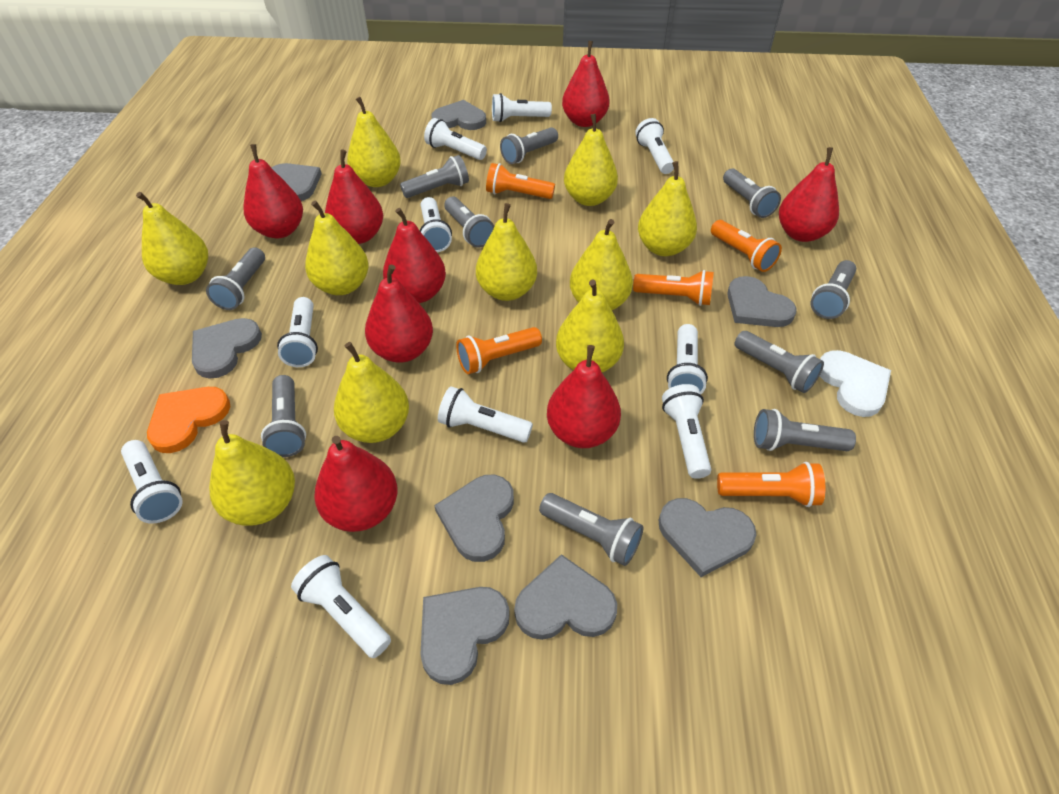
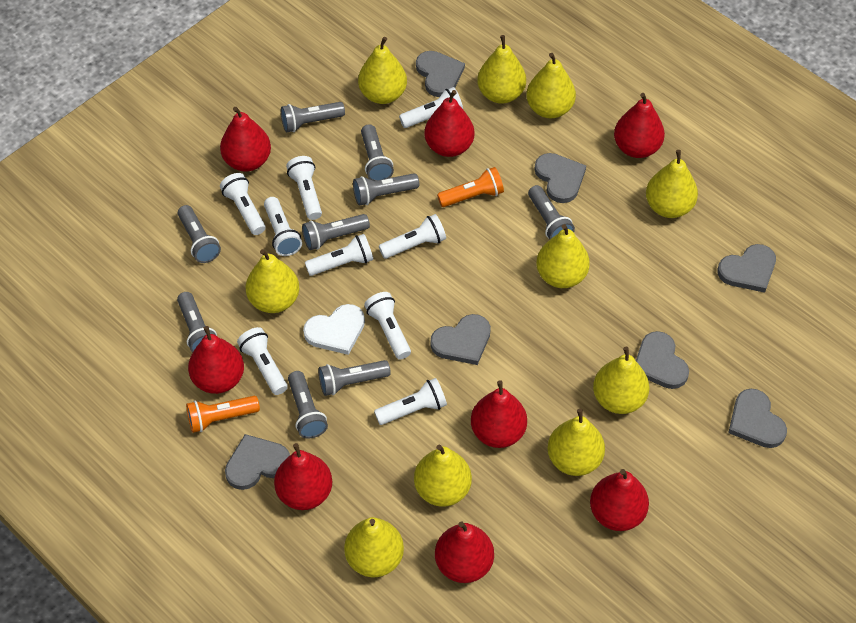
grey flashlight: [206,247,265,310] [261,375,306,457] [400,155,469,198] [444,196,494,247] [500,127,558,164] [539,493,643,566] [723,169,781,218] [735,331,824,393] [754,409,856,451] [811,260,856,319] = 10 -> [177,292,217,353] [178,205,221,263] [281,102,345,132] [288,371,328,439] [302,214,370,250] [319,360,391,396] [353,173,419,206] [361,124,394,181] [528,185,575,239] = 9
grey heart: [192,318,262,379] [271,163,322,201] [420,587,510,685] [432,100,486,130] [434,475,514,562] [514,554,617,640] [659,498,756,577] [727,276,797,327] = 8 -> [225,434,290,490] [416,51,465,97] [430,314,491,365] [534,153,586,203] [636,331,689,389] [718,244,776,293] [728,389,787,448] = 7
orange flashlight: [456,327,542,374] [486,163,555,199] [633,270,714,306] [711,220,782,272] [717,462,825,507] = 5 -> [186,396,260,433] [437,167,504,207] = 2
orange heart: [147,387,230,453] = 1 -> none = 0
white flashlight: [121,440,183,523] [277,297,318,367] [291,555,391,658] [420,197,452,252] [424,118,487,160] [438,386,533,443] [492,93,552,122] [635,118,674,174] [662,384,711,479] [667,324,708,395] = 10 -> [220,173,266,235] [237,327,288,395] [264,197,302,256] [286,156,322,220] [305,234,373,276] [364,292,411,359] [374,378,447,425] [379,214,446,259] [399,87,463,128] = 9

